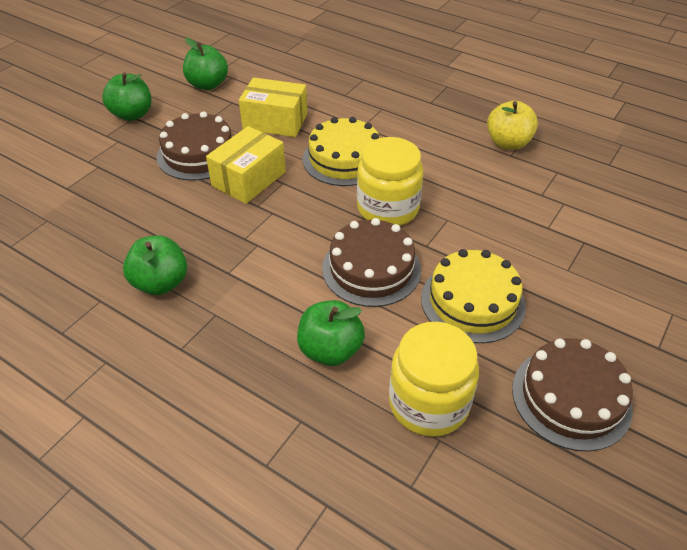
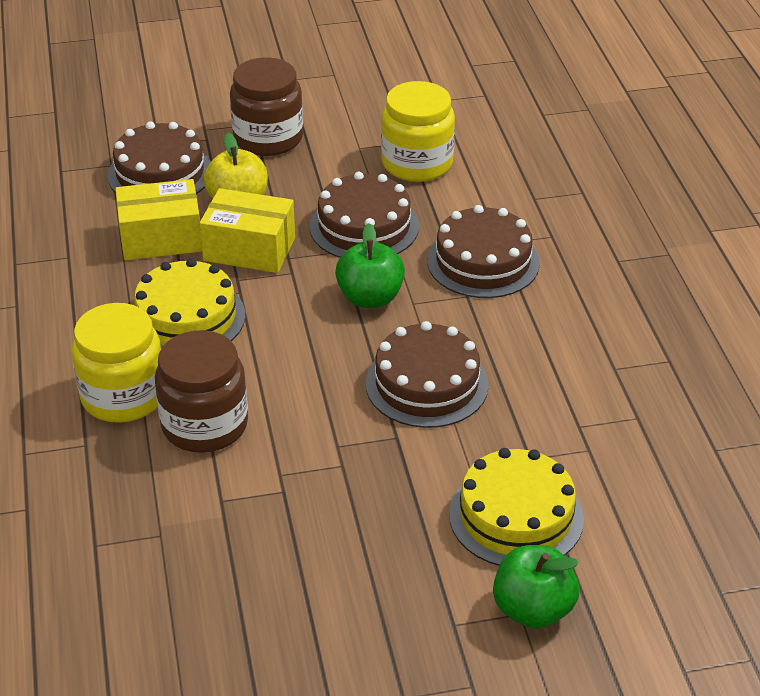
brown cake: [157,111,233,181] [322,218,421,307] [512,338,633,452] = 3 -> [107,121,211,194] [310,172,419,258] [366,321,489,428] [427,205,540,298] = 4
brown jar: none = 0 -> [155,330,248,453] [230,57,303,156] = 2
green apple: [102,72,152,121] [123,236,187,295] [183,37,228,90] [297,300,365,366] = 4 -> [335,223,405,308] [493,545,579,629] = 2

